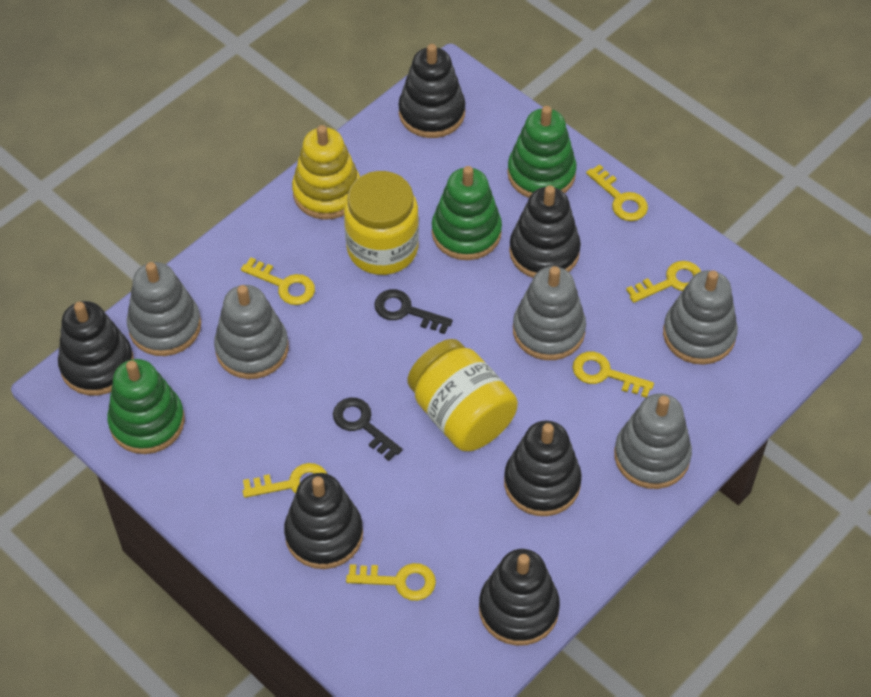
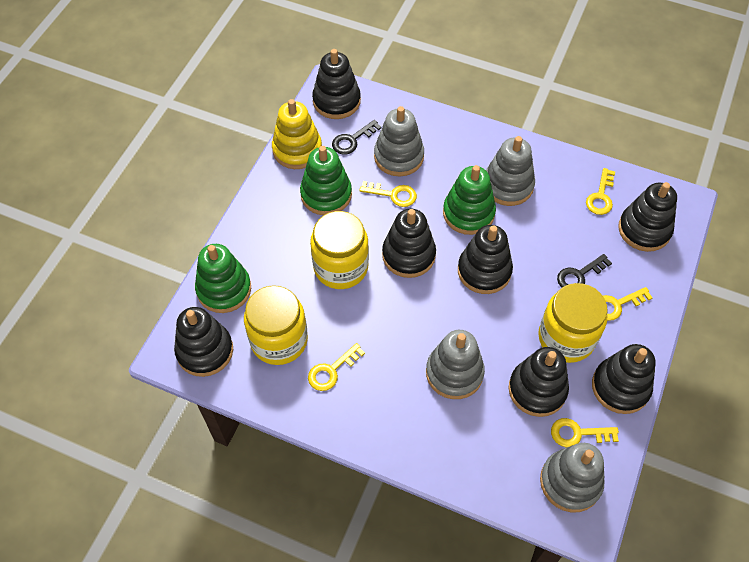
black stacking toy: [58,301,134,396] [284,473,363,569] [398,44,466,138] [479,549,560,646] [504,420,582,516] [509,185,581,278] = 6 -> [174,307,233,377] [312,49,361,119] [382,209,436,278] [458,225,513,294] [509,347,569,417] [592,344,656,414] [618,182,677,252] = 7
grey stacking toy: [127,262,201,356] [214,285,289,379] [513,266,586,360] [614,393,692,489] [663,270,738,365] = 5 -> [374,106,424,176] [426,330,485,399] [486,136,535,206] [540,443,605,512] = 4
yellow jar: [344,171,419,275] [407,339,518,451] = 2 -> [244,285,308,365] [310,211,369,289] [538,283,608,363] = 3
yellow key: [241,257,315,305] [243,463,327,498] [346,563,436,601] [573,352,654,398] [586,164,648,221] [626,261,701,303] = 6 -> [308,343,365,391] [359,181,417,207] [551,418,619,447] [586,168,615,215] [603,287,653,321] = 5

